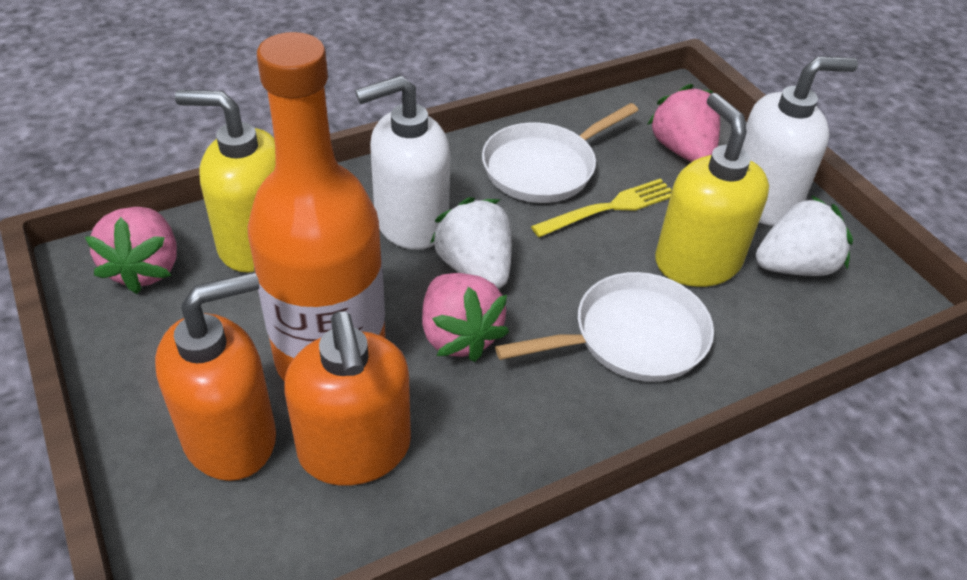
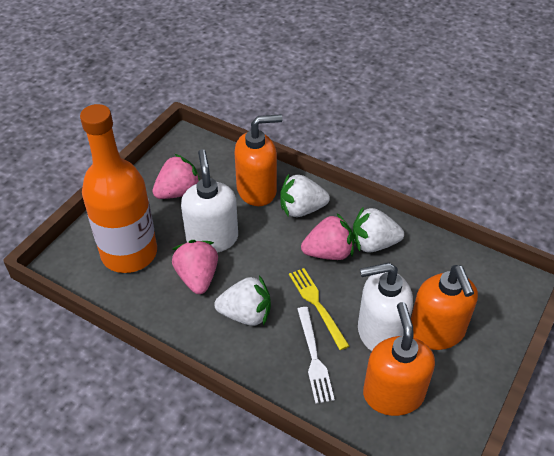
orange soap dispenser: [155,272,276,481] [284,311,411,486] = 2 -> [235,114,283,206] [363,302,435,416] [411,265,478,350] = 3
white fork: none = 0 -> [297,307,335,404] = 1
white pan: [482,103,638,203] [495,272,714,382] = 2 -> none = 0
white strawberry: [430,197,512,289] [756,195,853,276] = 2 -> [214,275,271,326] [280,174,330,217] [353,206,404,253] = 3
yellow soap dispenser: [175,90,276,273] [655,93,769,287] = 2 -> none = 0

